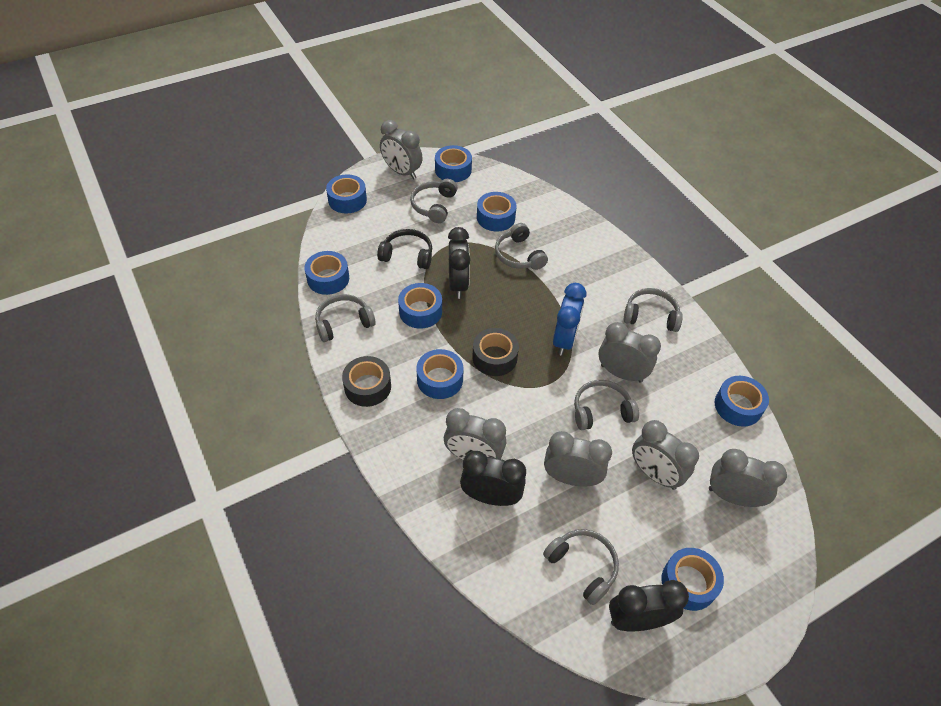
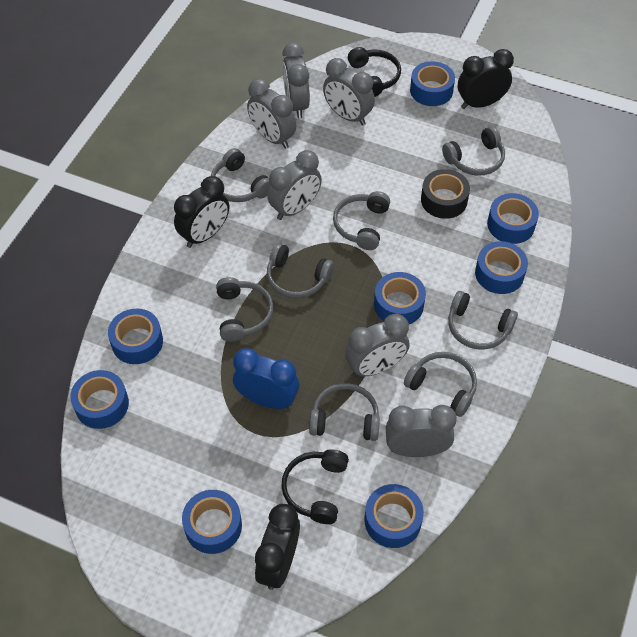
black headphones: [377,229,432,269] = 1 -> [281,449,349,524] [348,47,401,97] = 2
black tape: [342,356,391,407] [472,328,519,376] = 2 -> [421,169,470,219] = 1
grey headphones: [315,294,376,342] [410,179,457,223] [495,223,548,270] [543,529,619,605] [574,380,639,430] [624,288,683,332] = 6 -> [211,148,270,202] [216,277,273,342] [267,243,334,298] [309,383,380,441] [333,191,390,250] [404,352,477,417] [442,126,505,176] [448,291,518,350] = 8

